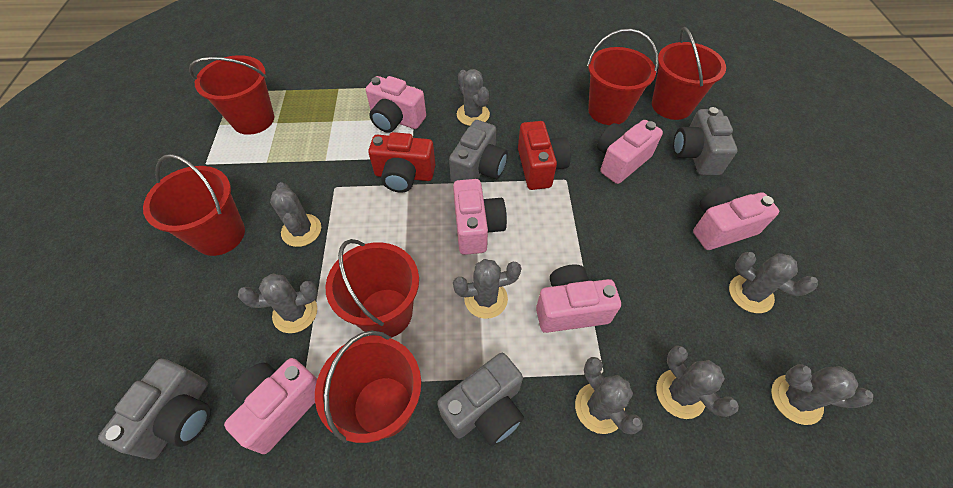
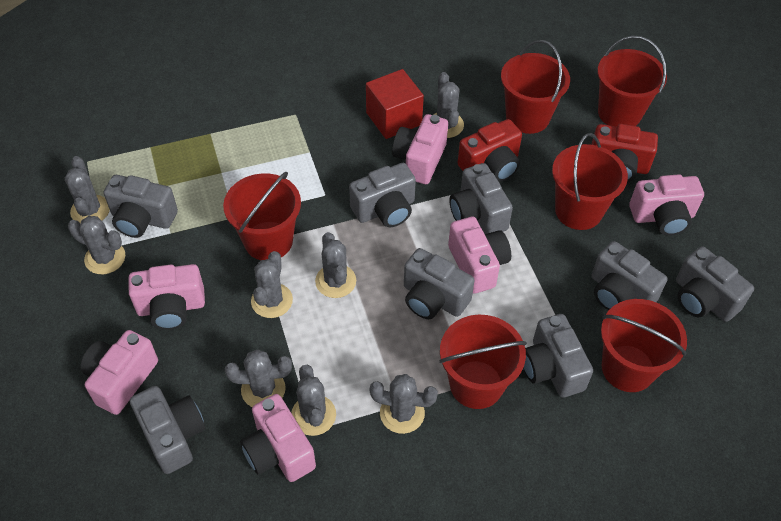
grey camera: [98,359,211,459] [437,353,524,446] [449,120,508,183] [673,107,738,175] = 4 -> [104,175,178,238] [130,386,205,474] [349,163,416,227] [404,248,475,319] [449,163,513,234] [523,314,593,398] [592,241,667,310] [676,246,754,322] = 8
red cube: none = 0 -> [366,69,424,139] = 1

